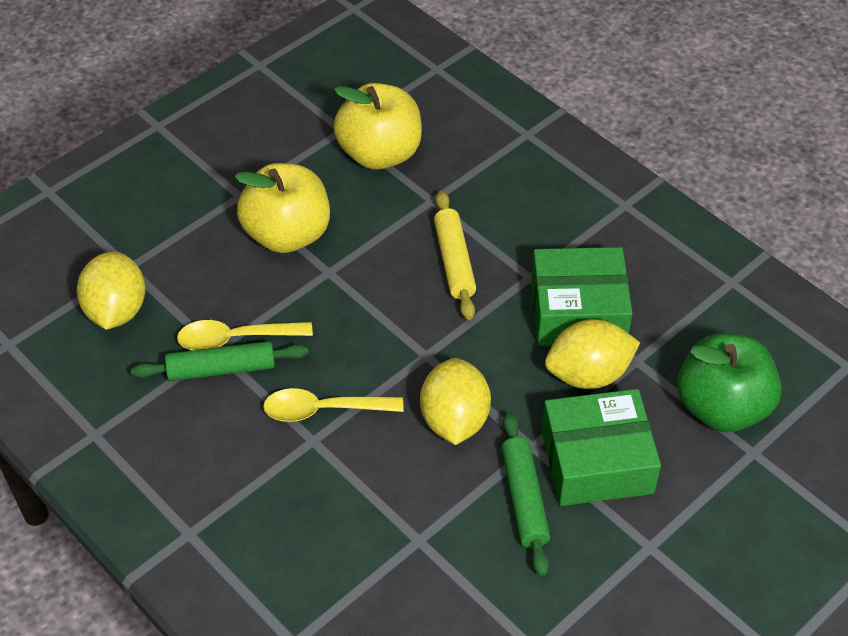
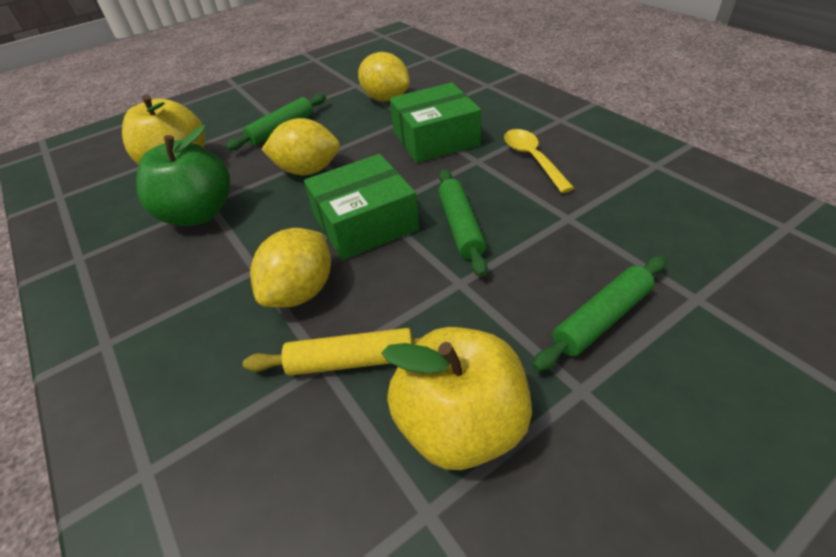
green rolling pin: [131,341,308,381] [501,412,550,577] = 2 -> [226,94,326,151] [438,169,487,277] [533,256,666,371] = 3
yellow spoon: [177,320,313,350] [263,388,403,422] = 2 -> [504,129,574,193] = 1

